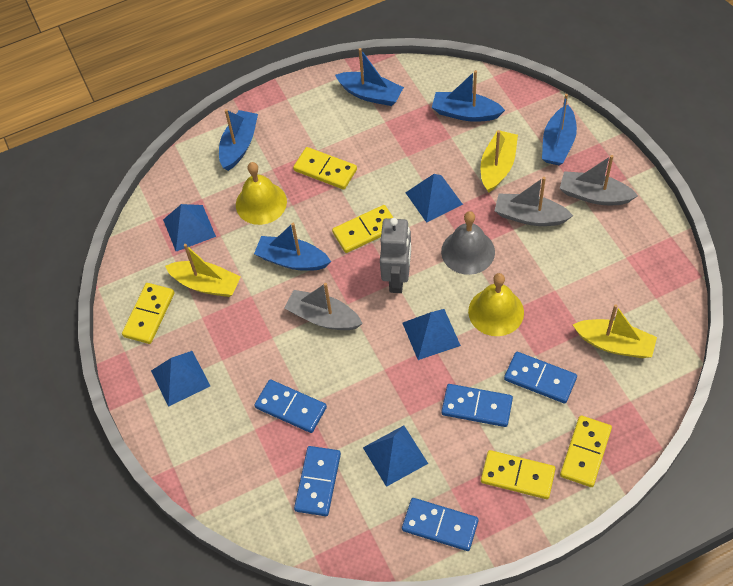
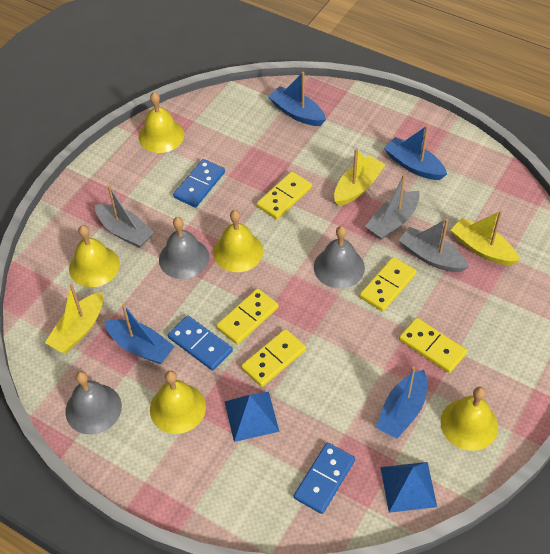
blue boat: [219,109,258,171] [254,223,331,271] [335,48,404,106] [432,70,505,122] [542,94,577,165] = 5 -> [104,304,175,364] [268,72,326,126] [376,367,427,439] [384,125,447,180] = 4
blue domino: [254,379,327,433] [294,446,341,516] [402,498,479,551] [442,384,513,427] [504,352,577,404] = 5 -> [168,316,233,371] [173,159,225,208] [294,443,355,514] = 3
blue pyramid: [151,351,210,407] [163,204,216,251] [363,425,428,487] [403,309,461,360] [406,174,463,223] = 5 -> [225,392,280,442] [380,462,437,513] = 2
grey bell: [441,211,495,275] = 1 -> [65,371,122,435] [159,217,209,279] [314,226,365,289] = 3
grey robot: [380,218,411,293] = 1 -> none = 0
yellow bell: [236,162,287,225] [468,273,524,336] = 2 -> [69,225,120,287] [139,92,184,153] [150,370,206,434] [213,210,263,272] [440,387,498,451] = 5

